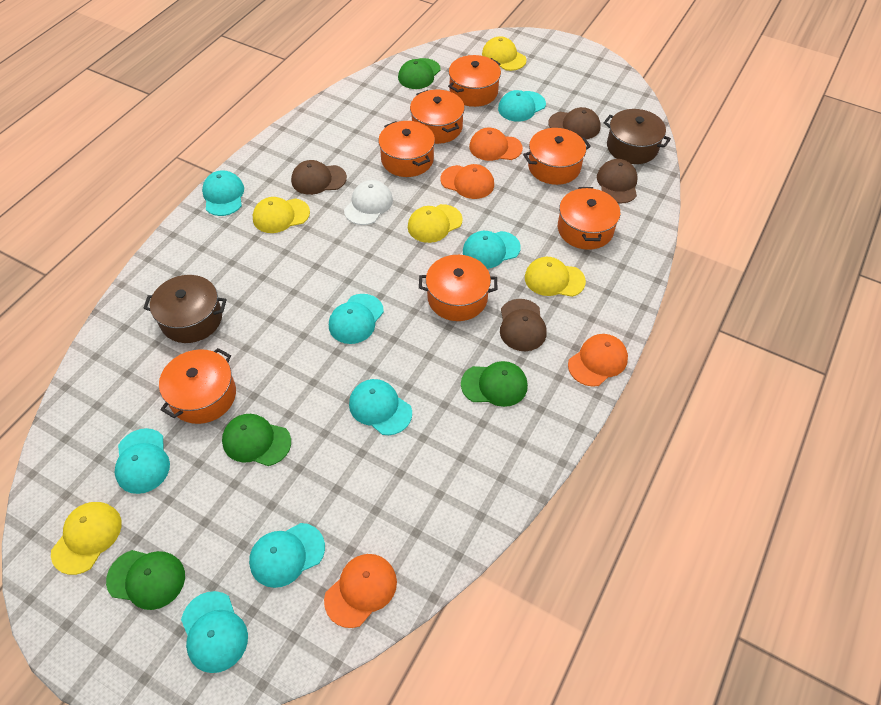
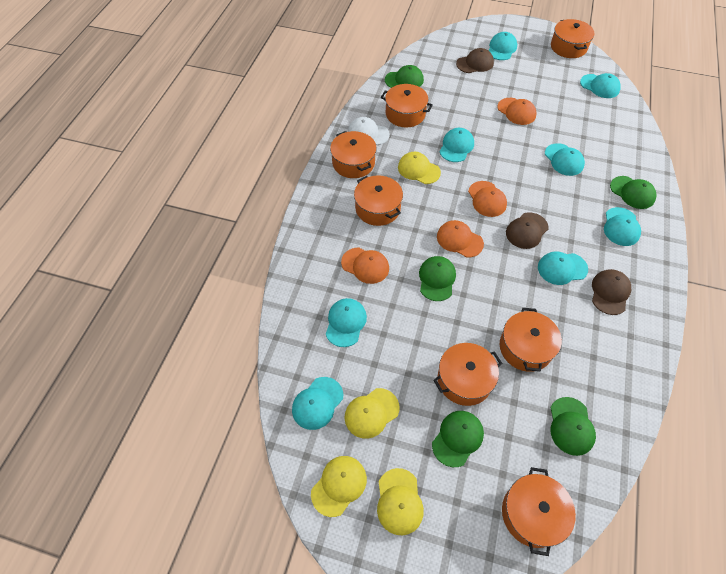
brown cap: [291,160,347,195] [500,299,547,351] [549,107,601,139] [597,159,638,203] = 4 -> [456,48,494,73] [506,212,549,249] [592,269,631,315] = 3
brown pot: [143,275,226,343] [604,109,671,164] = 2 -> none = 0
green cap: [106,550,185,610] [222,414,291,466] [398,58,441,89] [461,361,528,407] = 4 -> [385,65,424,88] [419,256,456,301] [432,411,484,467] [550,397,596,456] [610,176,656,209] = 5
yellow cap: [51,502,122,575] [253,197,310,233] [408,204,463,243] [482,36,527,71] [525,257,586,297] = 5 -> [311,456,367,517] [345,388,400,439] [377,468,424,535] [398,152,441,184] = 4

